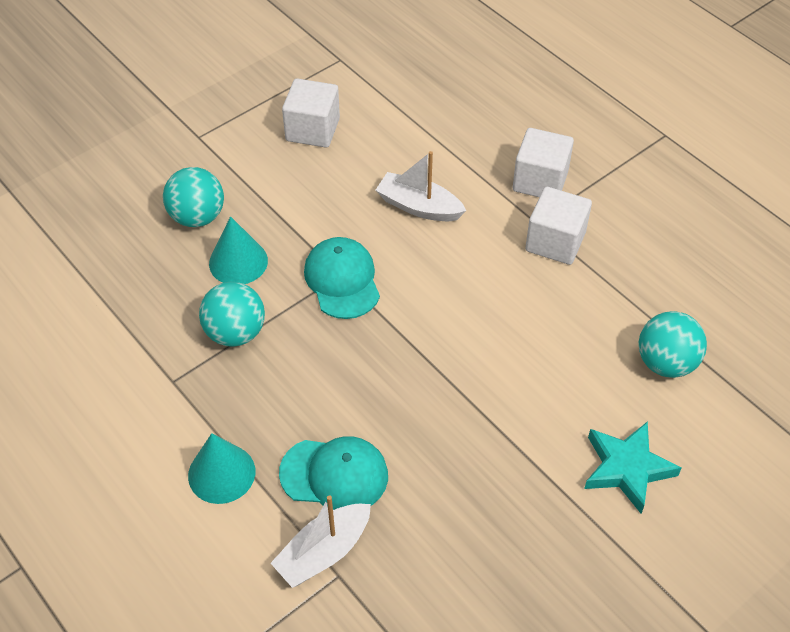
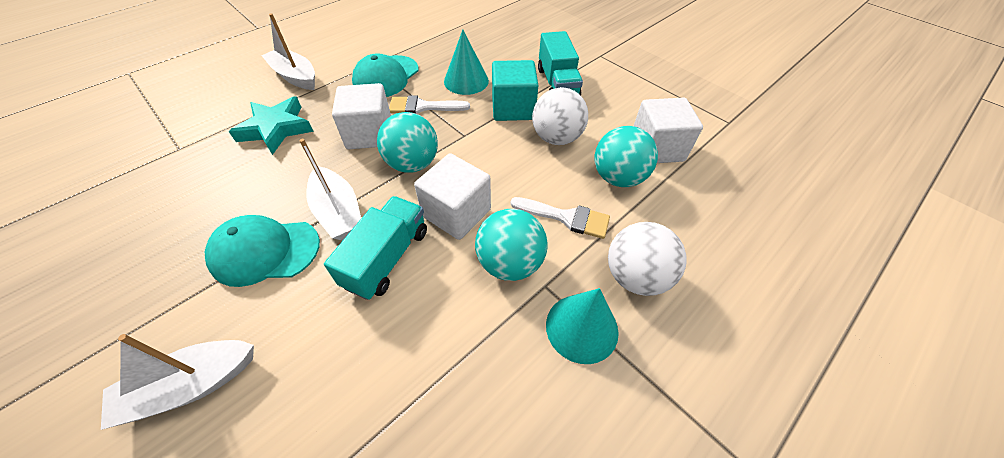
turquoise cube: none = 0 -> [492,60,539,121] = 1
turquoise truck: none = 0 -> [324,196,427,300] [538,31,583,96] = 2
white ball: none = 0 -> [532,87,588,145] [608,222,687,296] = 2
white boat: [271,495,371,588] [376,151,466,221] = 2 -> [101,334,254,430] [261,13,315,90] [299,139,361,240] = 3
white brush: none = 0 -> [389,96,470,114] [510,197,610,239] = 2

